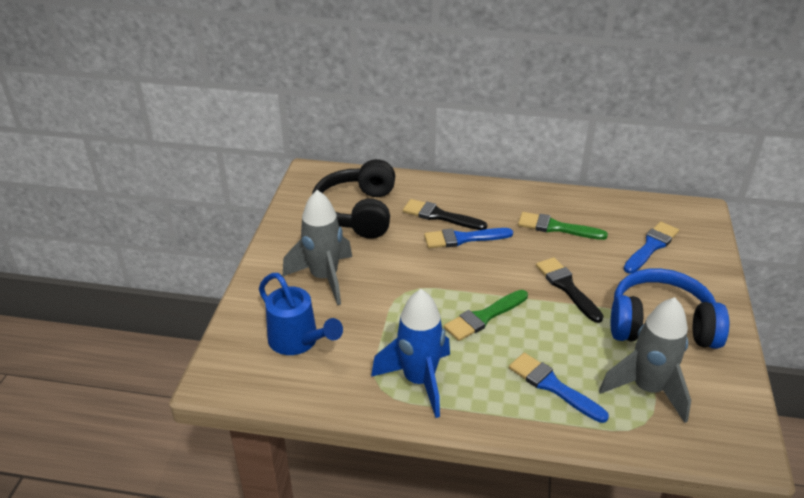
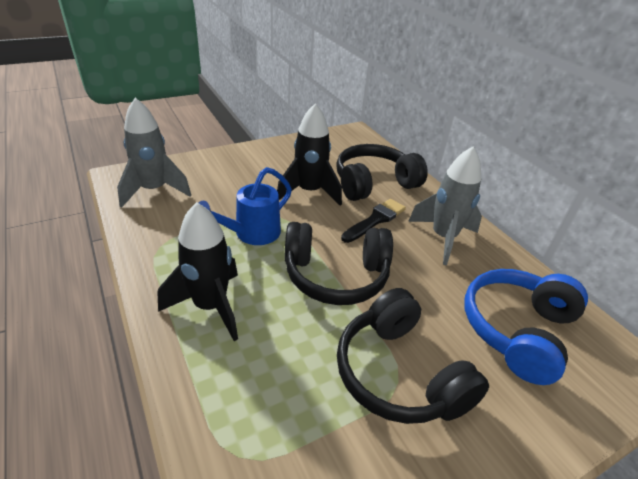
black brush: [403,199,487,230] [536,257,603,323] = 2 -> [341,199,406,243] = 1
black headphones: [312,159,395,239] = 1 -> [285,222,393,305] [336,144,428,201] [337,288,489,424] = 3
black rocket: none = 0 -> [157,202,238,341] [277,103,342,206] = 2
blue brush: [424,228,513,248] [509,353,609,423] [624,222,679,273] = 3 -> none = 0
blue rocket: [371,289,450,418] = 1 -> none = 0
green brush: [444,290,528,341] [518,212,608,240] = 2 -> none = 0

